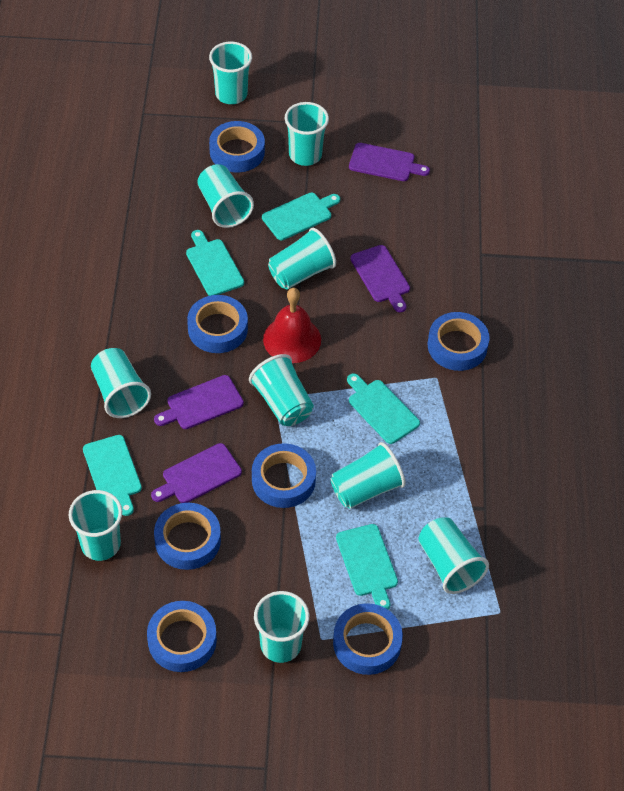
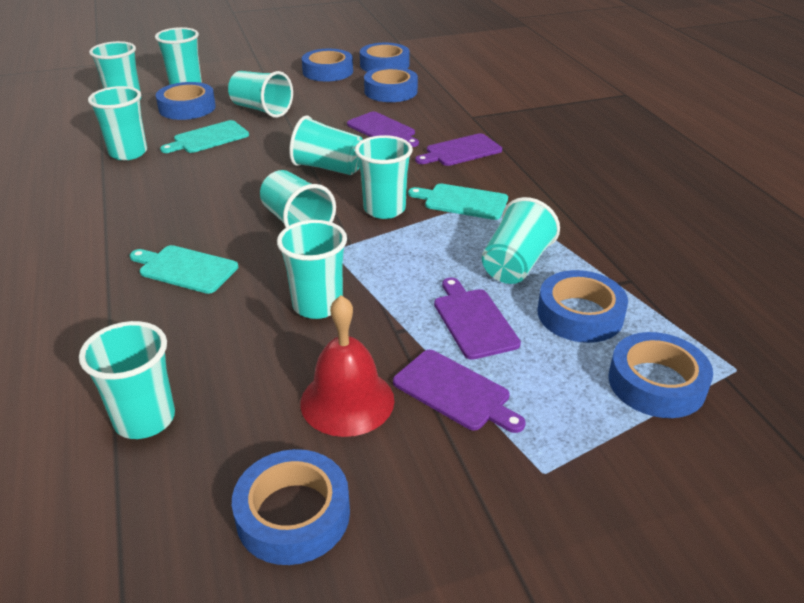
turquoise cutting board: [83,435,142,516] [186,230,244,296] [262,193,340,240] [336,524,398,609] [347,373,420,444] = 5 -> [130,245,238,294] [160,120,249,153] [408,183,508,220] = 3

